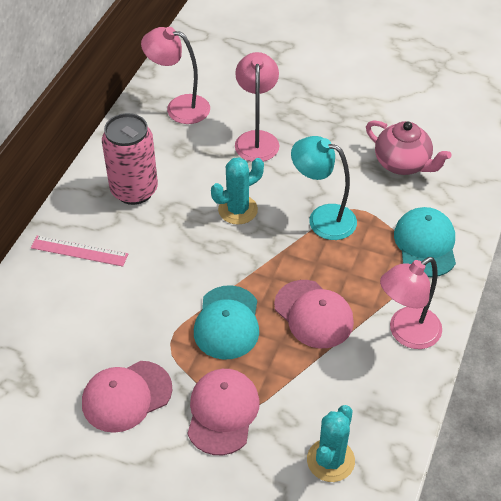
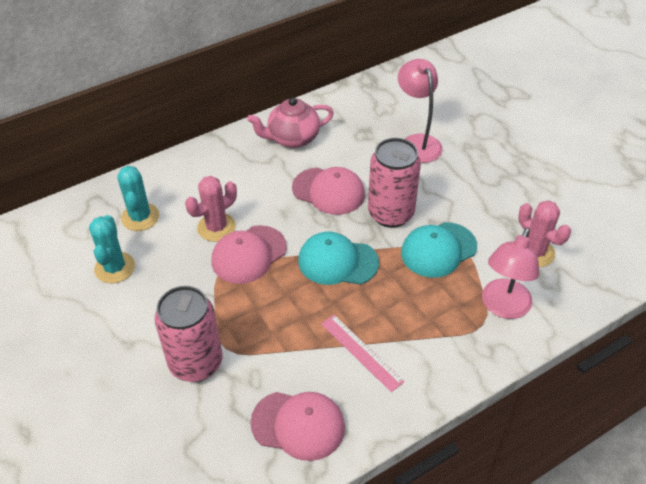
pink cactus: none = 0 -> [185,176,237,242] [518,200,571,267] = 2
pink can: [102,113,158,205] = 1 -> [155,286,222,382] [368,138,421,228] = 2
pink lamp: [141,27,210,124] [235,52,279,162] [380,257,442,349] = 3 -> [398,59,443,163] [482,228,539,319] = 2
turquoise lamp: [291,136,357,240] = 1 -> none = 0

